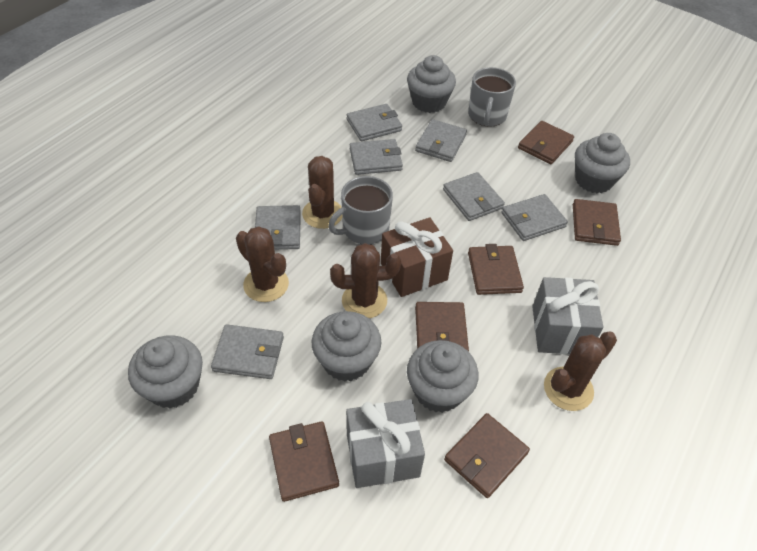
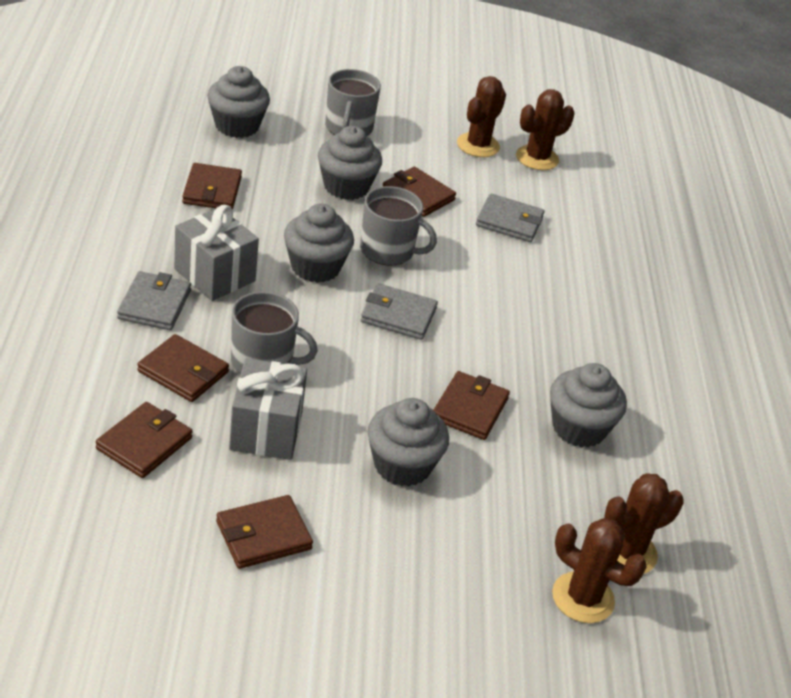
brown gift: [381,217,453,297] = 1 -> none = 0
grey mug: [328,176,393,244] [468,67,516,127] = 2 -> [231,291,318,374] [325,69,381,136] [360,186,437,266] = 3
grey wallet: [211,324,284,379] [255,205,301,250] [347,104,402,141] [350,139,403,175] [415,119,467,162] [443,172,505,221] [501,194,568,241] = 7 -> [117,271,191,330] [361,283,438,340] [476,194,545,242] = 3

